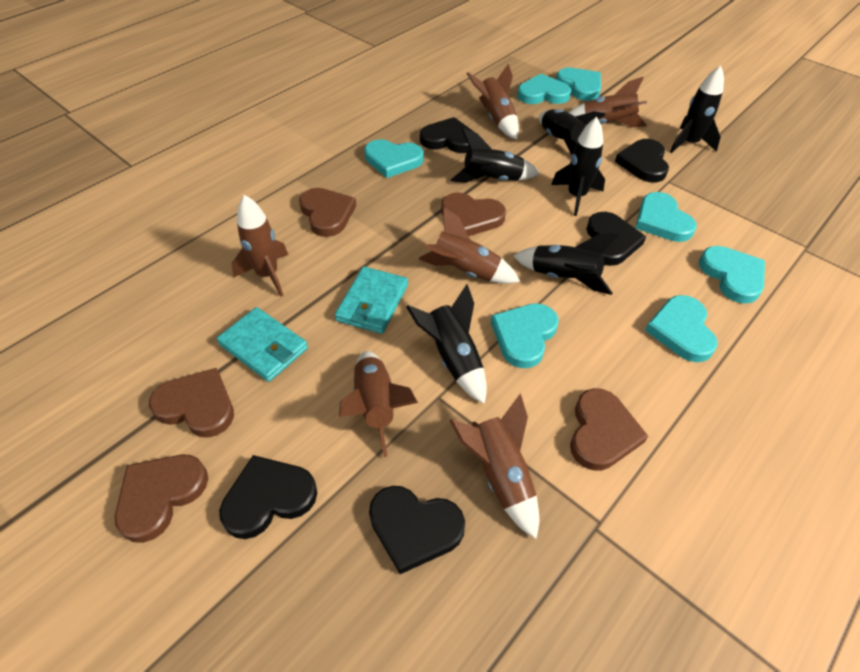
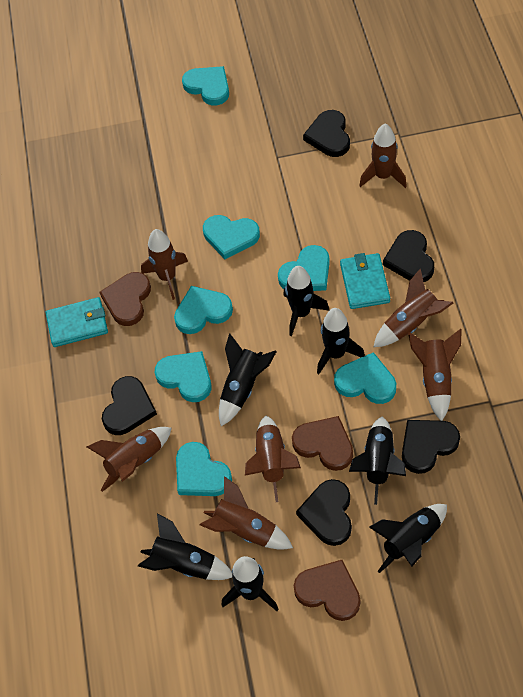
black rocket: [406,284,487,404] [451,128,540,183] [514,233,619,295] [539,109,605,155] [551,117,605,216] [670,66,724,153] = 6 -> [138,513,232,580] [219,333,277,426] [222,556,279,611] [283,266,330,336] [317,308,365,374] [349,417,406,505] [369,504,447,573] = 7
brown heart: [115,454,208,543] [149,368,234,438] [299,188,356,237] [441,192,506,236] [570,388,648,471] = 5 -> [100,272,151,326] [292,416,353,471] [294,560,361,621] = 3
brown rocket: [232,195,288,297] [339,351,418,457] [419,207,520,284] [449,394,539,539] [467,64,519,139] [568,76,647,127] = 6 -> [87,427,172,492] [141,229,188,300] [200,476,293,550] [245,416,301,502] [359,124,407,188] [373,269,453,347] [408,329,462,421] = 7

